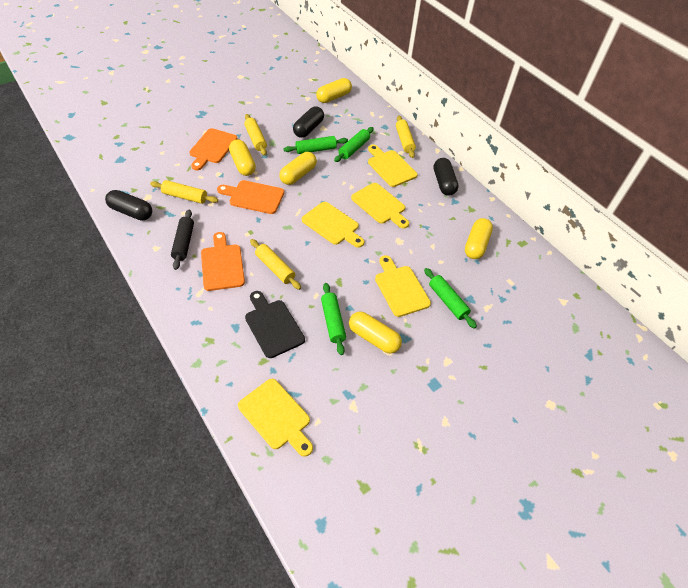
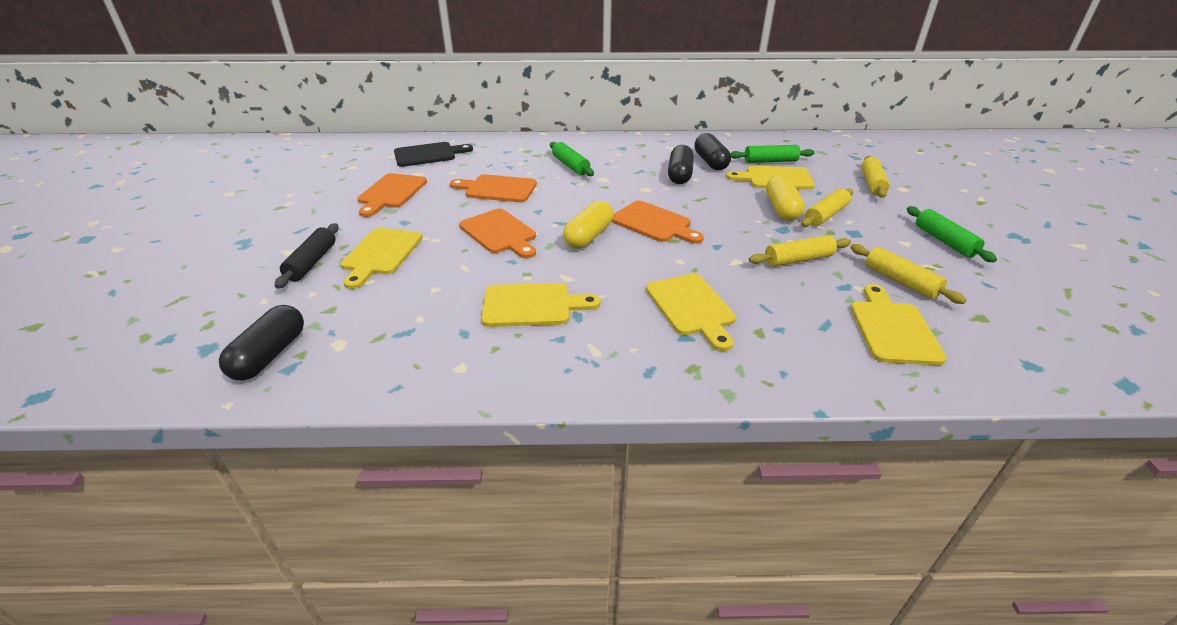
green rolling pin: [284,136,348,154] [321,283,346,355] [334,127,374,162] [424,268,477,329] = 4 -> [550,142,594,176] [730,145,815,163] [907,206,997,263] = 3
orange cutting board: [190,128,237,170] [201,232,245,291] [217,180,284,214] = 3 -> [358,173,427,217] [450,174,537,202] [459,209,536,258] [611,201,704,244] = 4
yellow capsule: [229,139,256,176] [279,152,317,185] [316,78,352,103] [349,312,402,353] [465,218,493,259] = 5 -> [563,201,613,249] [766,175,805,221] = 2

